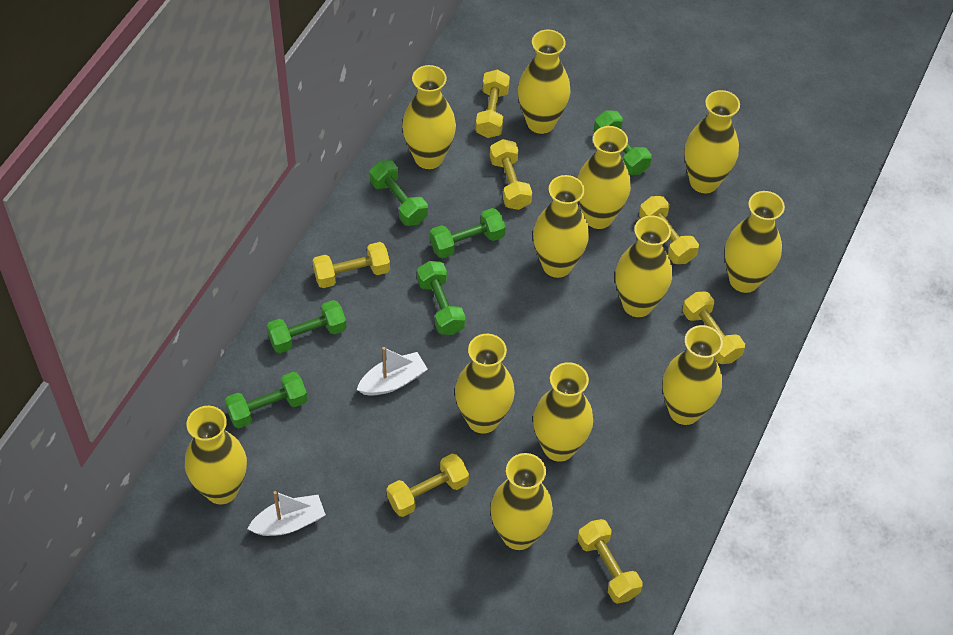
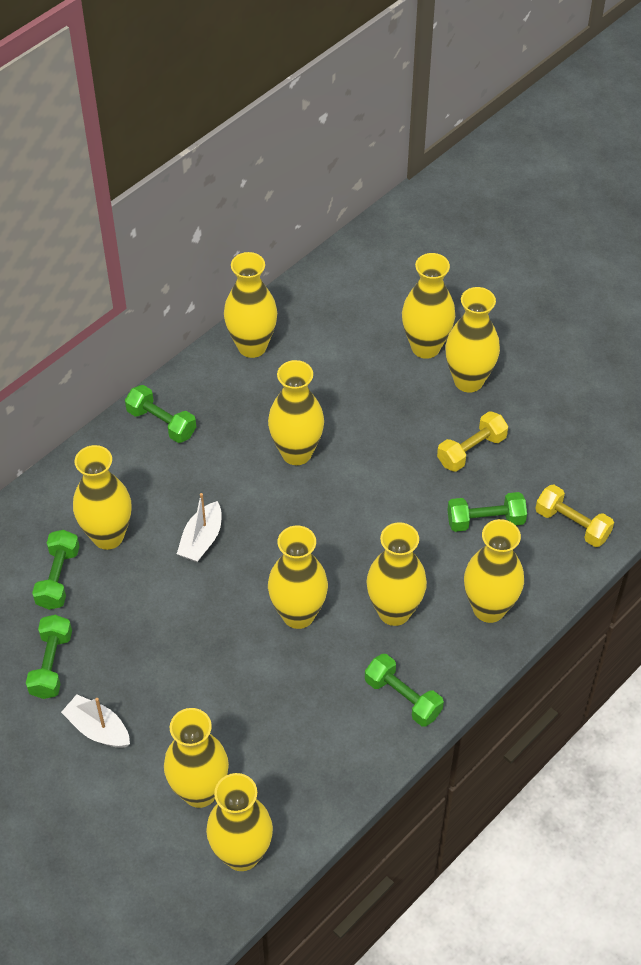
green dumbbell: [225,372,308,428] [267,300,347,353] [370,160,428,226] [417,261,466,335] [430,208,506,258] [594,111,652,175] = 6 -> [26,615,72,699] [32,530,80,610] [125,385,196,443] [365,654,444,727] [447,492,527,532] = 5
yellow dumbbell: [313,242,390,288] [386,454,469,517] [476,69,510,138] [490,139,532,210] [578,519,643,604] [639,196,699,264] [683,291,745,364] = 7 -> [437,411,508,472] [535,485,614,547] = 2
yellow vase: [185,406,247,504] [402,65,456,169] [455,334,515,434] [490,453,553,550] [518,30,571,134] [533,175,589,278] [533,362,593,462] [577,126,631,229] [615,215,672,317] [663,325,723,425] [684,90,740,193] [725,191,785,293] = 12 -> [73,445,131,550] [164,708,229,808] [206,773,273,871] [224,252,277,358] [268,360,324,465] [268,526,328,629] [366,522,427,626] [402,253,455,359] [445,287,500,393] [464,519,524,623] = 10

